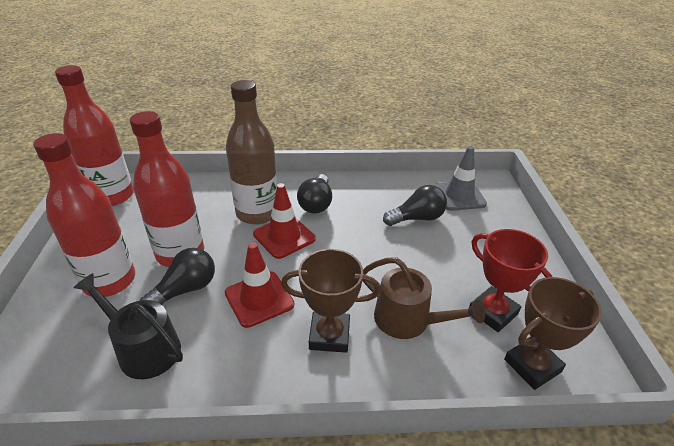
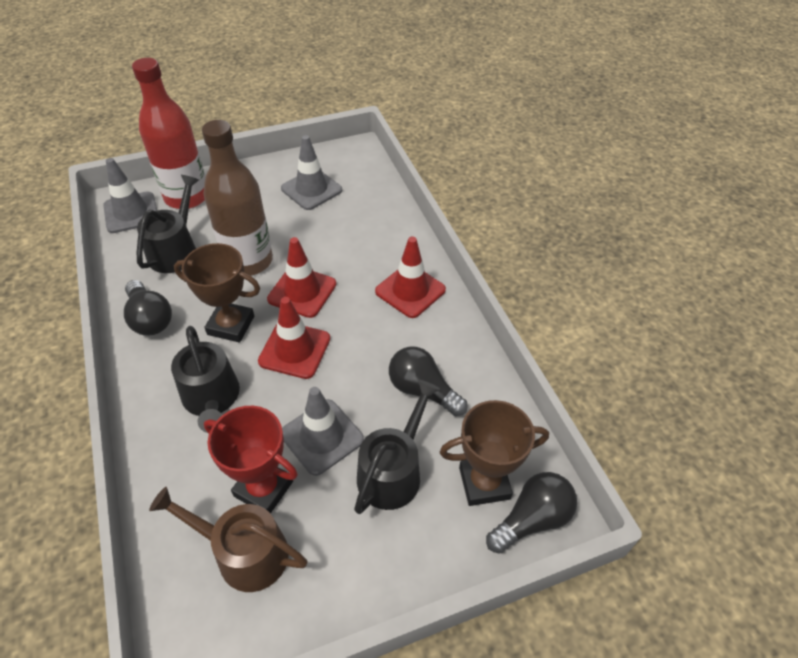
black watering can: [73,273,183,379] = 1 -> [137,175,199,273] [171,326,240,433] [354,380,440,514] = 3
grey traffic cone: [434,146,487,211] = 1 -> [103,158,157,233] [281,135,342,210] [282,387,364,476] = 3
red bottle: [33,133,135,297] [55,65,134,206] [130,111,204,267] = 3 -> [132,58,206,209] = 1
red traffic cone: [225,243,294,328] [253,183,316,259] = 2 -> [258,297,330,379] [267,237,336,318] [375,237,446,318] = 3

